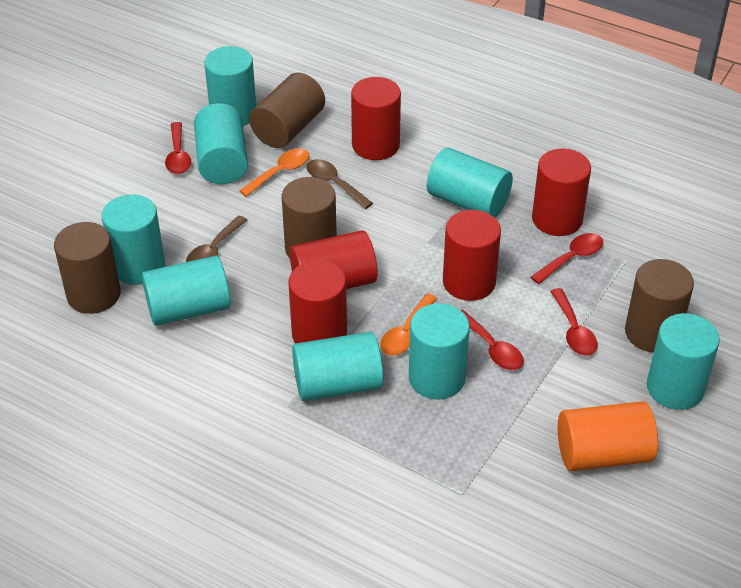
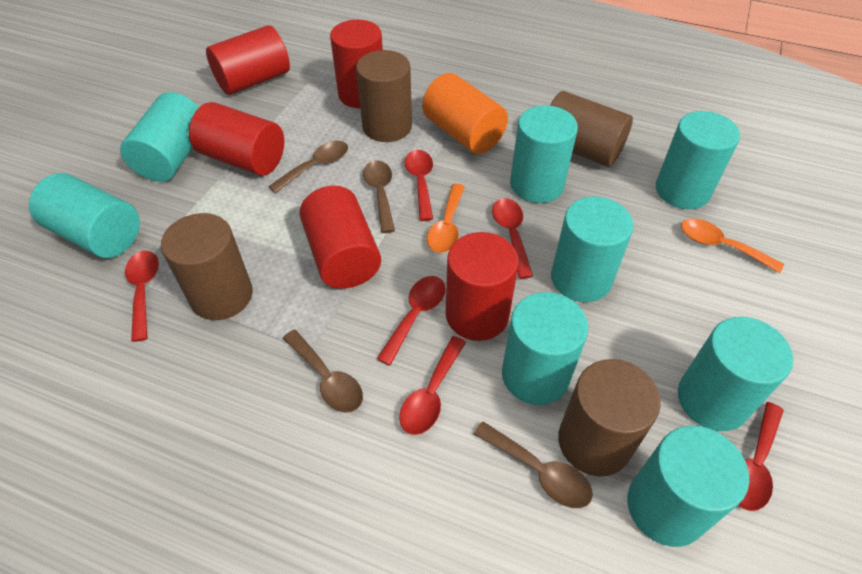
brown spoon: [186,215,247,262] [306,159,373,209] = 2 -> [268,141,348,193] [283,330,363,413] [363,160,395,233] [474,422,593,508] = 4
red spoon: [165,122,191,174] [461,310,524,370] [531,233,603,284] [550,288,597,356] = 4 -> [125,251,159,342] [377,276,446,366] [399,336,466,435] [405,150,433,221] [492,198,533,279] [739,402,784,511] = 6

